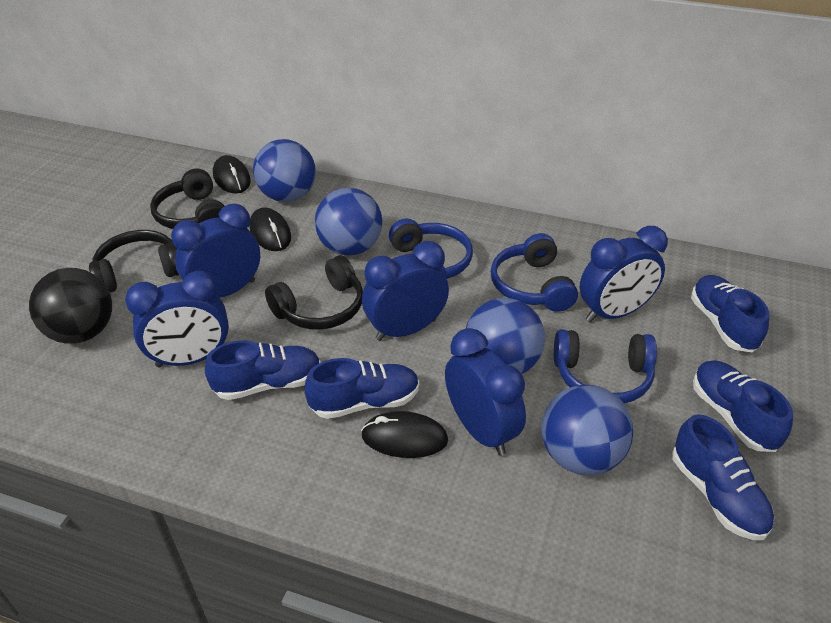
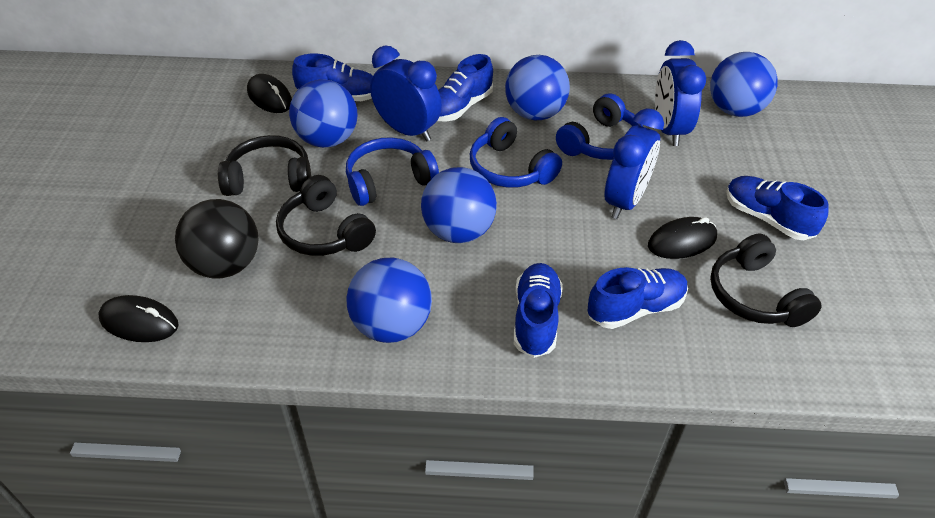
blue ball: [253,139,316,202] [315,188,382,256] [466,298,545,374] [541,384,633,475] = 4 -> [289,79,358,148] [346,258,432,343] [421,167,497,243] [505,55,570,120] [710,52,778,117] = 5
blue clock: [125,271,229,368] [171,204,260,298] [362,241,449,341] [445,328,526,456] [580,226,668,322] = 5 -> [370,46,442,142] [604,108,664,219] [655,40,706,146] = 3

